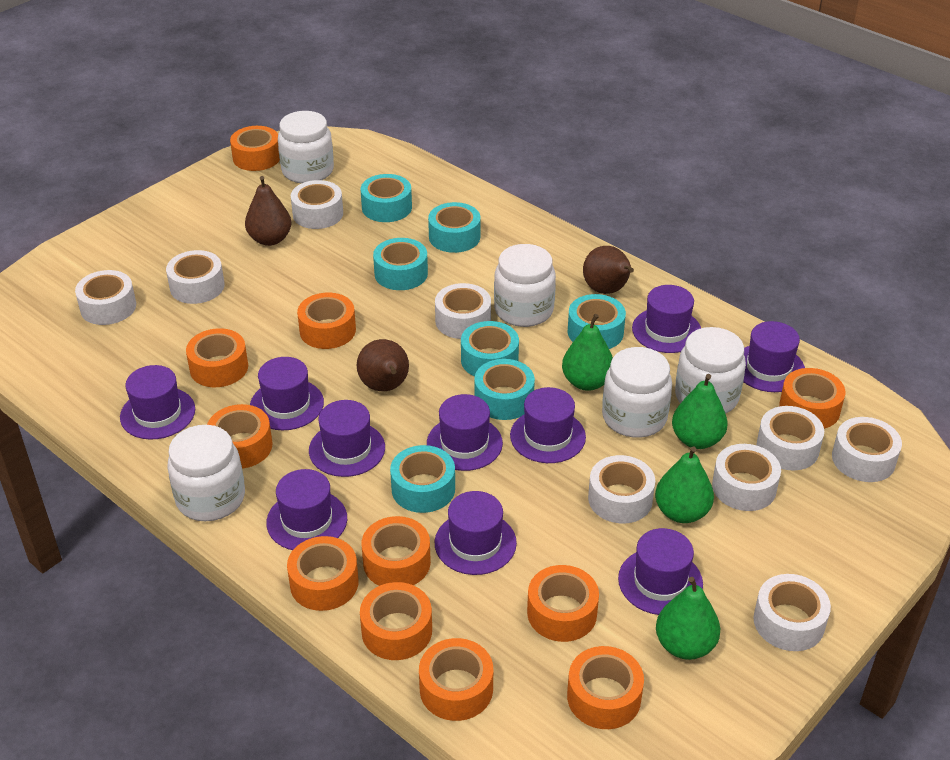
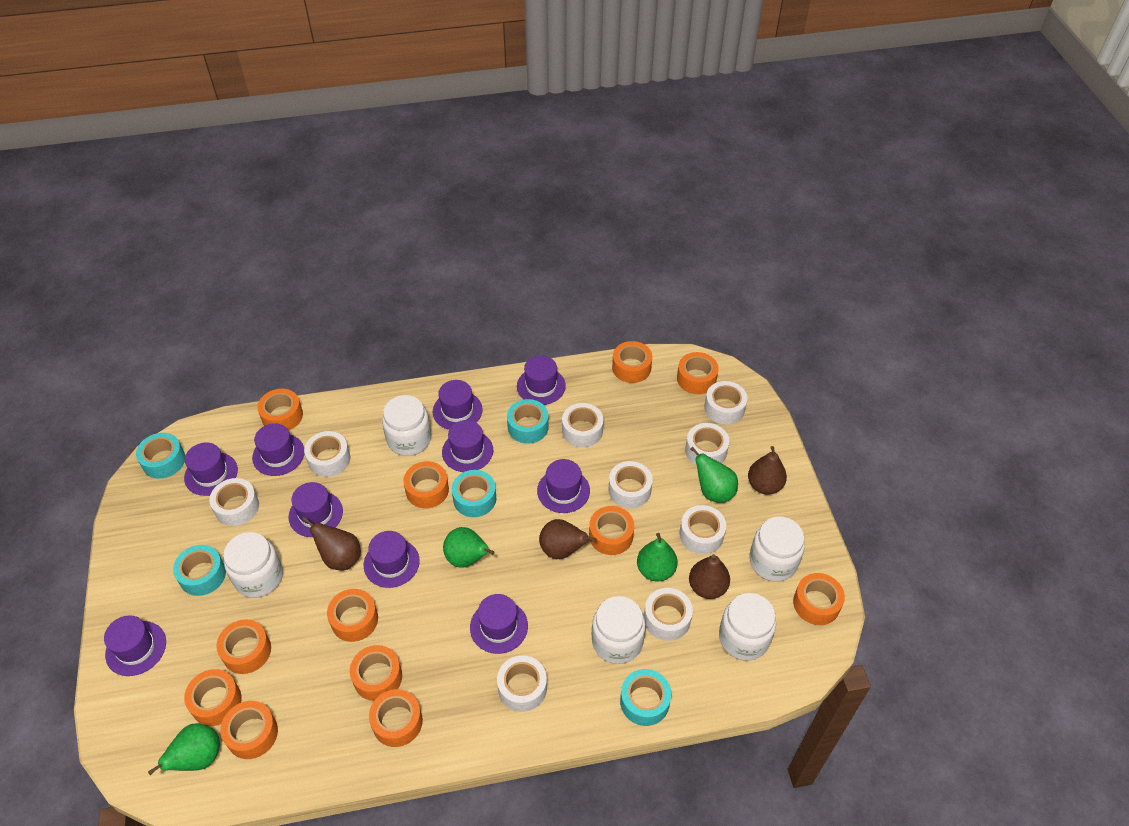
brown pear: [245,176,291,246] [357,339,409,391] [583,246,634,294] = 3 -> [302,517,361,570] [539,519,596,559] [689,554,730,599] [748,446,787,494] = 4
orange tape: [186,328,248,387] [207,404,272,469] [230,126,280,171] [287,536,359,611] [297,293,356,349] [360,582,432,660] [362,516,431,586] [419,638,493,721] [527,565,599,642] [567,646,644,729] [779,368,845,429] = 11 -> [184,669,241,726] [216,619,271,674] [220,701,278,759] [257,389,303,431] [327,589,378,642] [350,645,402,701] [369,689,423,747] [403,461,449,508] [589,506,634,555] [612,341,652,383] [677,352,719,394] [793,573,845,625] = 12
turquoise tape: [361,174,412,222] [373,238,428,290] [390,445,455,513] [428,202,481,253] [461,321,519,377] [474,359,535,420] [568,294,626,349] = 7 -> [136,433,185,479] [173,545,226,596] [452,470,496,517] [507,399,549,444] [620,669,671,726] = 5

